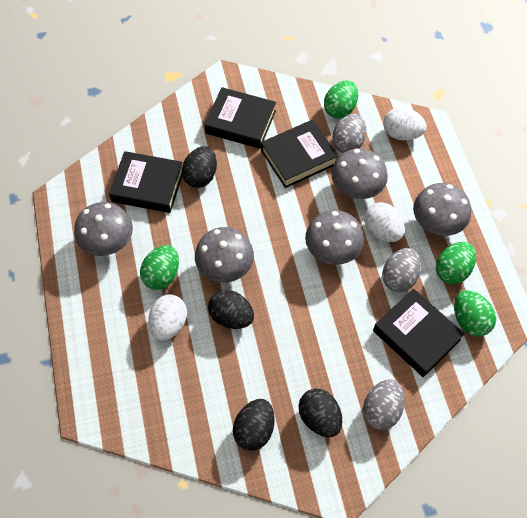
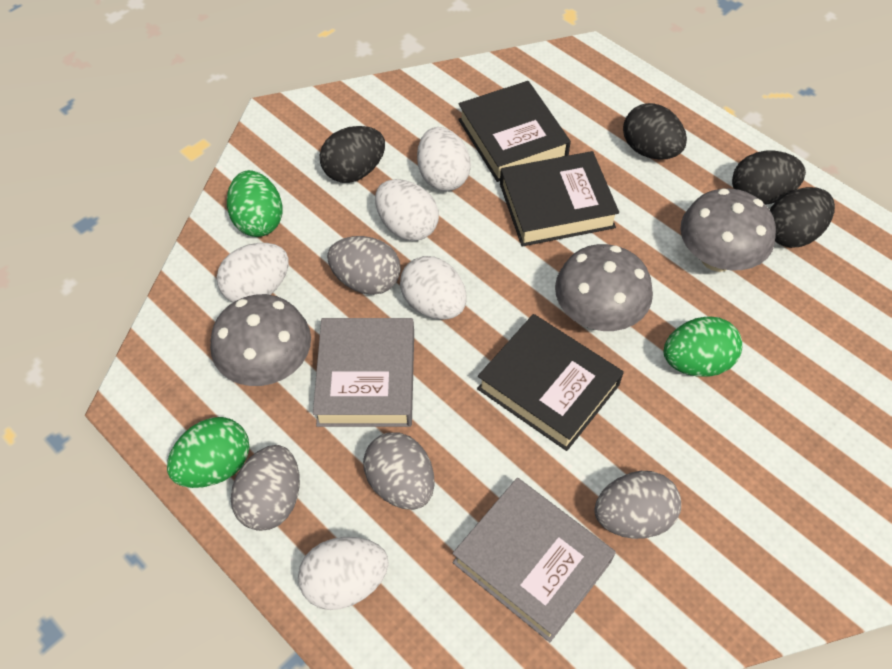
black book: [109,151,183,213] [204,87,276,149] [261,120,338,188] [373,289,465,377] = 4 -> [458,81,571,182] [477,314,624,451] [500,151,619,247] = 3
green egg: [140,245,179,290] [324,80,358,118] [436,242,476,284] [454,290,496,336] = 4 -> [167,417,250,488] [227,170,283,237] [664,316,743,377] = 3
grey book: none = 0 -> [313,318,414,427] [453,478,616,642] = 2
grey egg: [332,114,366,153] [363,379,404,430] [382,248,421,292] = 3 -> [231,445,300,531] [327,236,401,295] [363,432,435,510] [594,471,681,539] = 4
grey mushroom: [74,202,133,256] [195,227,254,283] [305,210,364,265] [332,148,388,199] [413,183,471,236] = 5 -> [210,294,311,386] [555,244,653,331] [680,188,776,272] = 3
white egg: [148,294,187,341] [364,202,405,242] [383,107,427,140] = 3 -> [217,243,289,302] [298,537,389,610] [375,179,439,241] [400,256,466,320] [417,127,471,191] = 5

